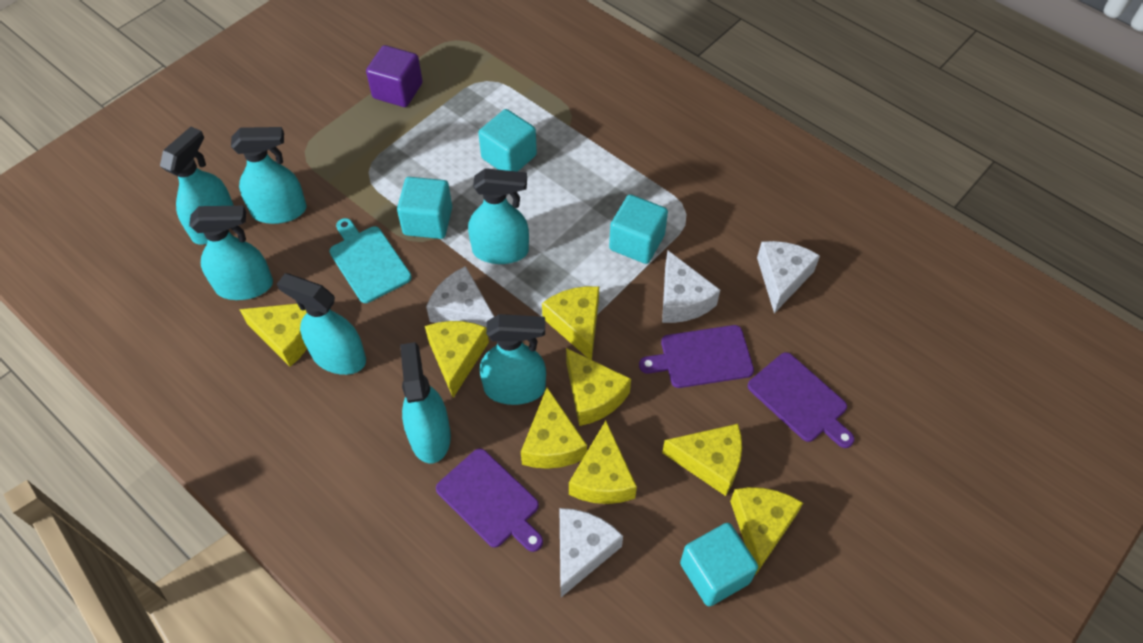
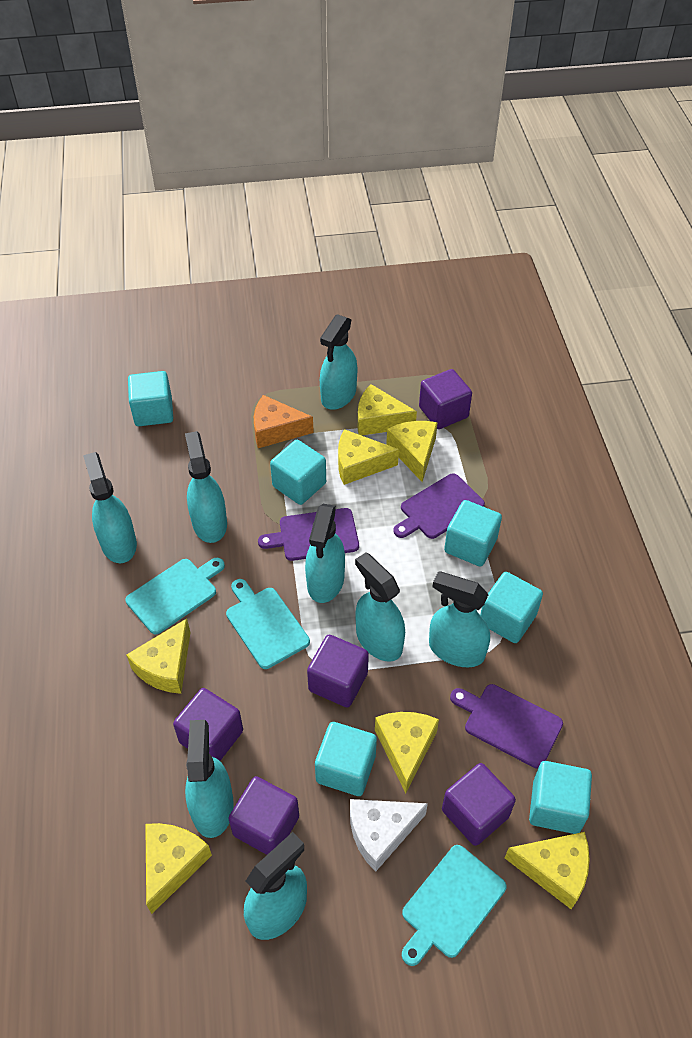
orange cheese: none = 0 -> [254,395,314,448] = 1
purple cube: [366,45,423,107] = 1 -> [173,688,243,761] [228,776,299,855] [307,635,369,708] [419,369,472,429] [442,763,516,846] = 5
turquoise cube: [397,177,452,239] [478,109,537,172] [609,194,668,264] [680,523,758,606] = 4 -> [128,371,173,426] [270,440,326,505] [315,722,377,796] [444,500,502,567] [480,572,543,643] [529,761,592,834] = 6
turquoise cutting board: [329,218,412,303] = 1 -> [125,557,225,634] [226,579,310,669] [402,845,506,966] = 3
turquoise spray bottle: [160,127,234,245] [189,206,273,300] [231,127,307,224] [277,273,366,375] [400,342,451,463] [468,168,529,264] [480,314,546,405] = 7 -> [83,452,137,563] [185,431,227,543] [185,720,234,838] [244,832,307,940] [305,504,345,603] [320,314,357,410] [355,552,405,662] [429,571,490,667] = 8
white cheese: [426,266,494,327] [560,508,623,597] [662,250,720,323] [757,241,820,313] = 4 -> [350,799,428,872] = 1
yellow cheese: [239,304,307,367] [425,321,489,398] [521,387,587,469] [542,286,599,360] [566,348,631,426] [569,421,637,504] [662,424,742,496] [730,487,803,575] = 8 -> [126,618,191,694] [145,823,212,914] [338,429,399,485] [358,384,417,436] [375,712,439,794] [386,421,438,482] [505,832,590,909] = 7

